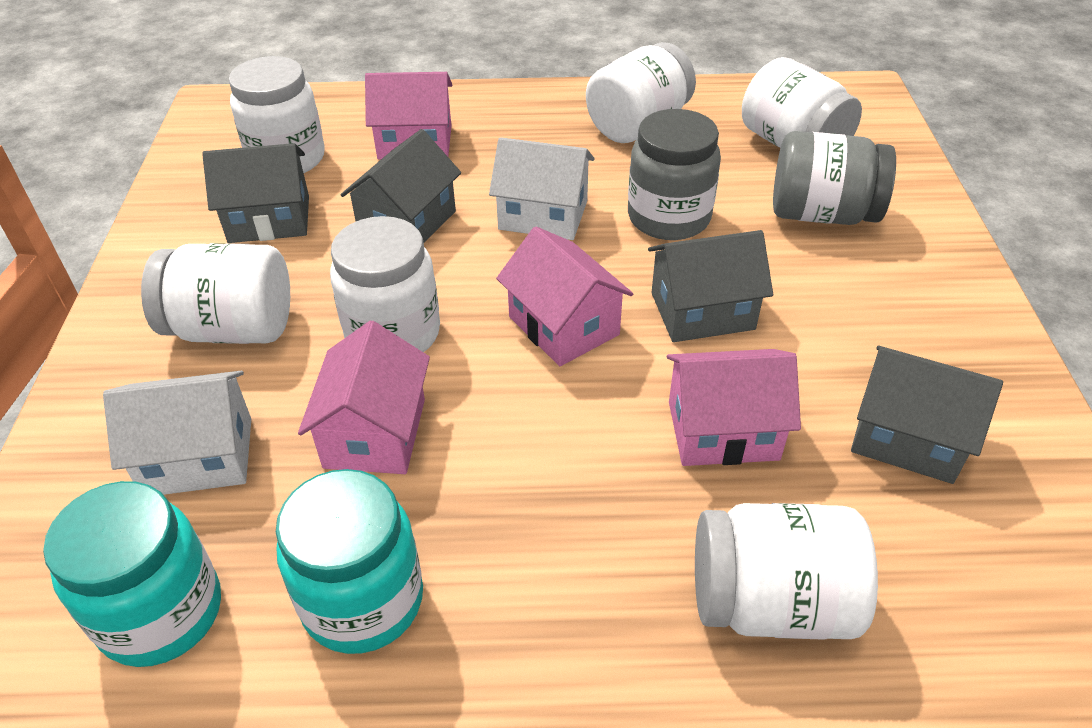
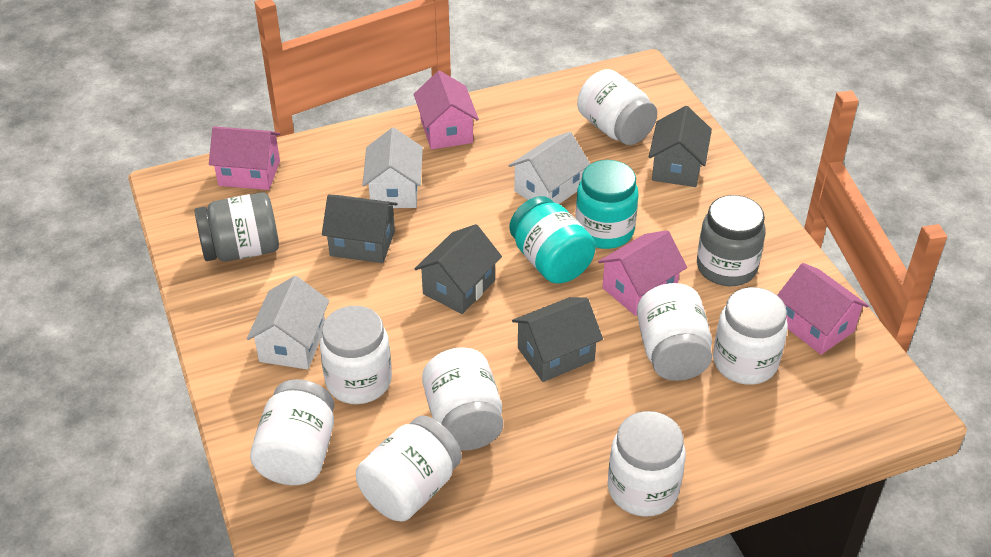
white house: [103,371,251,495] [489,137,595,240] = 2 -> [247,276,329,370] [362,128,423,208] [508,132,590,204] = 3
white jar: [141,243,290,344] [229,56,325,173] [330,216,440,352] [586,42,696,143] [695,503,878,640] [742,57,862,148] = 6 -> [250,379,334,485] [320,306,392,404] [356,416,462,522] [422,347,503,451] [577,69,657,145] [608,411,686,517] [637,283,712,381] [713,287,788,385] = 8

